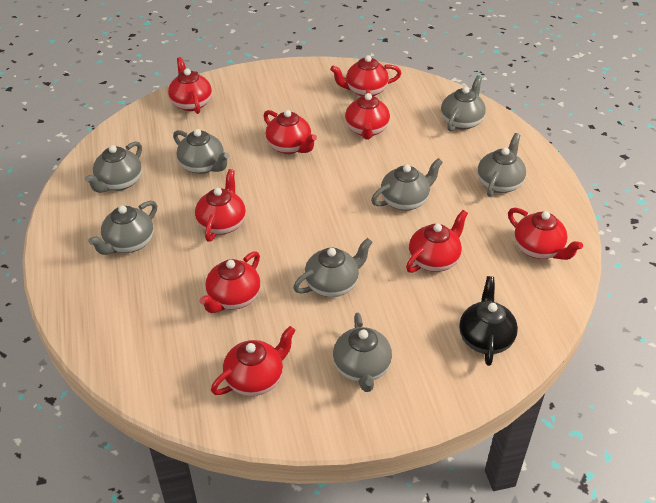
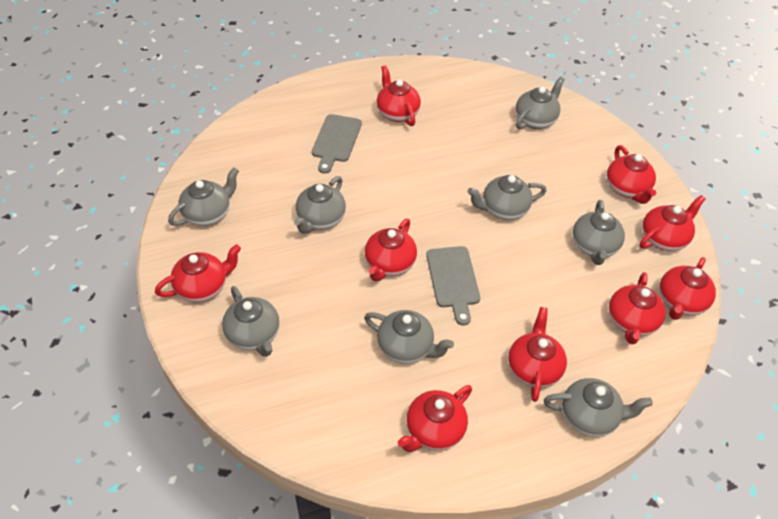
black teapot: [459,276,518,366] = 1 -> none = 0
grey cutting board: none = 0 -> [312,114,362,174] [426,246,480,326] = 2

